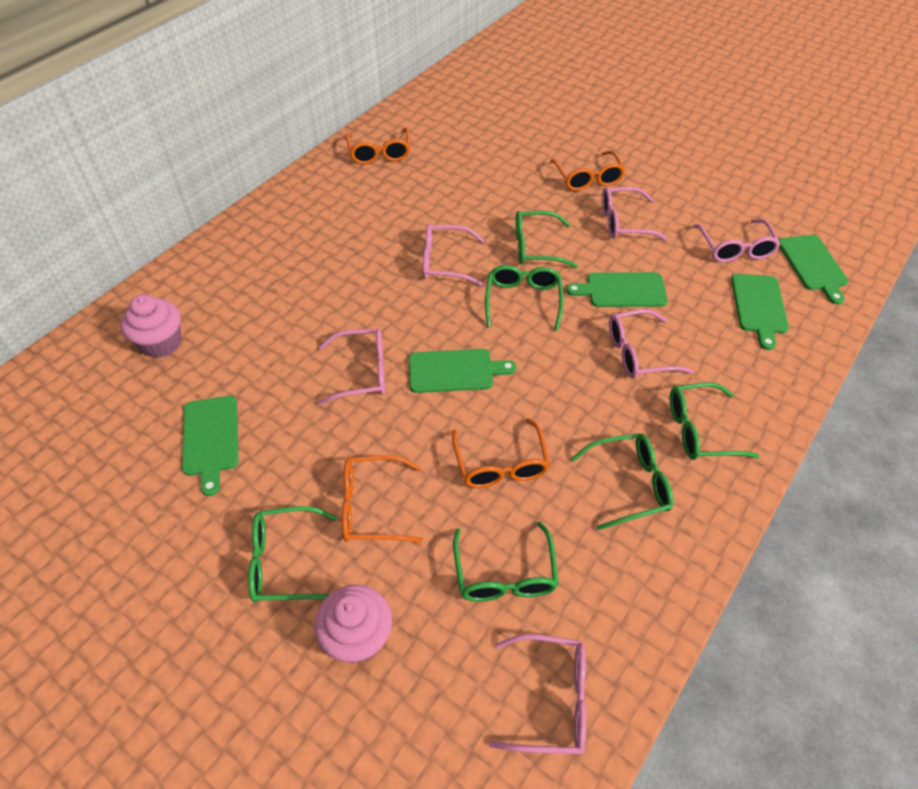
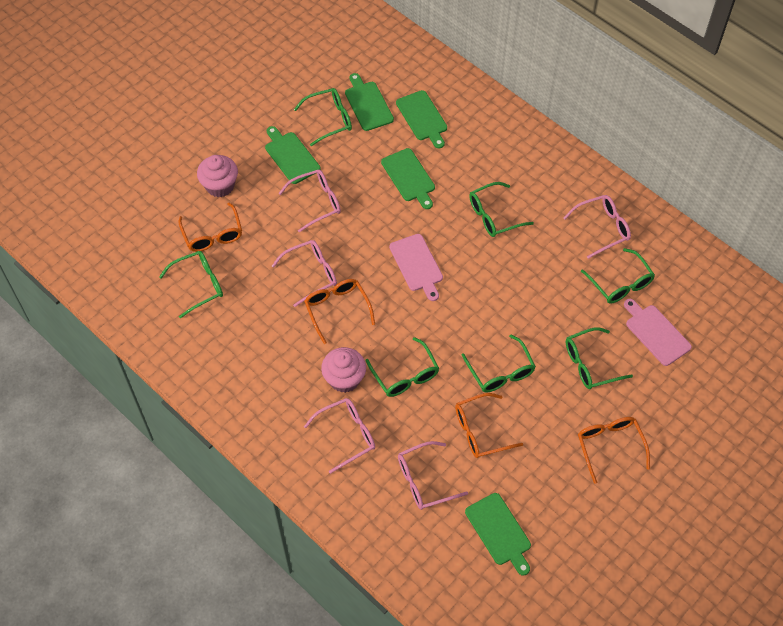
green glasses: [248,506,337,602] [453,522,559,602] [485,265,563,331] [516,211,578,268] [571,433,673,531] [670,383,760,460] = 6 -> [159,251,223,319] [294,88,352,146] [366,337,439,397] [462,335,536,392] [469,182,534,237] [566,327,633,389] [581,248,655,304] = 7
pink cutting board: none = 0 -> [389,234,443,301] [624,299,692,366] = 2
pink glasses: [318,329,385,405] [423,224,484,286] [489,634,586,754] [602,187,668,241] [609,309,693,378] [693,219,780,262] = 6 -> [272,240,337,307] [279,170,341,232] [304,398,375,474] [398,441,468,510] [564,195,631,259] = 5

